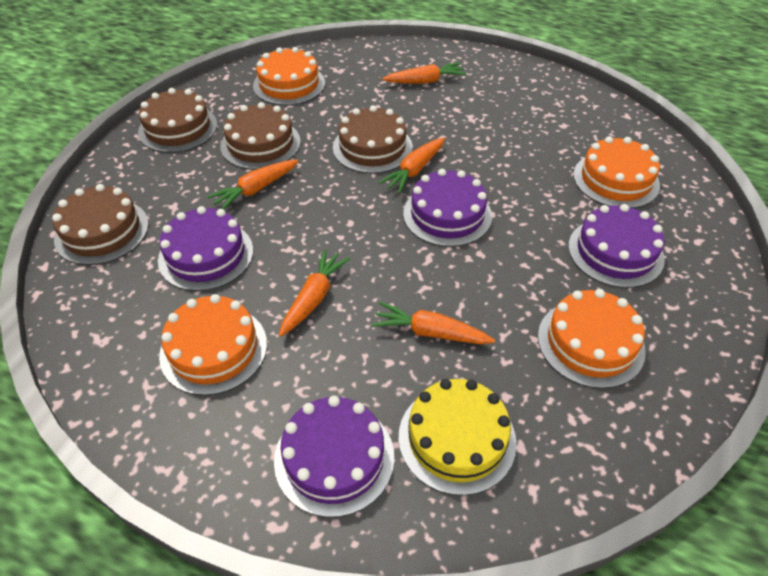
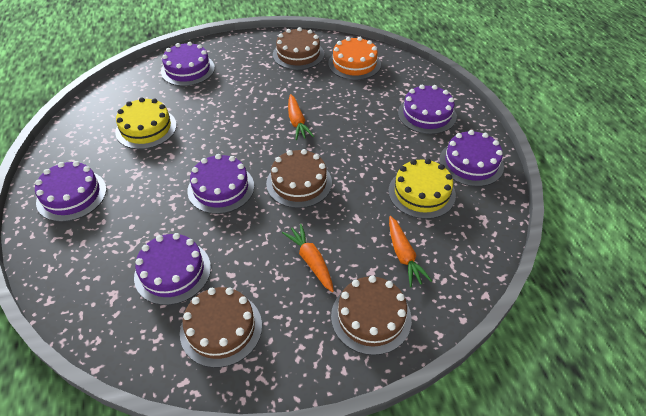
orange cake: [159,294,267,396] [253,47,325,106] [538,289,646,389] [573,136,660,208] = 4 -> [328,37,381,80] = 1
orange carrot: [207,160,299,210] [279,249,351,337] [372,302,495,344] [378,137,445,194] [382,63,467,84] = 5 -> [282,224,334,292] [288,94,314,140] [389,216,432,287] = 3
purple cake: [158,206,253,291] [274,396,394,517] [403,169,492,247] [568,204,665,288] = 4 -> [35,161,107,222] [134,233,211,305] [161,42,215,86] [187,154,254,214] [398,85,457,134] [439,130,504,187] = 6
yellow cake: [399,379,517,496] = 1 -> [115,97,177,149] [389,159,456,219] = 2

